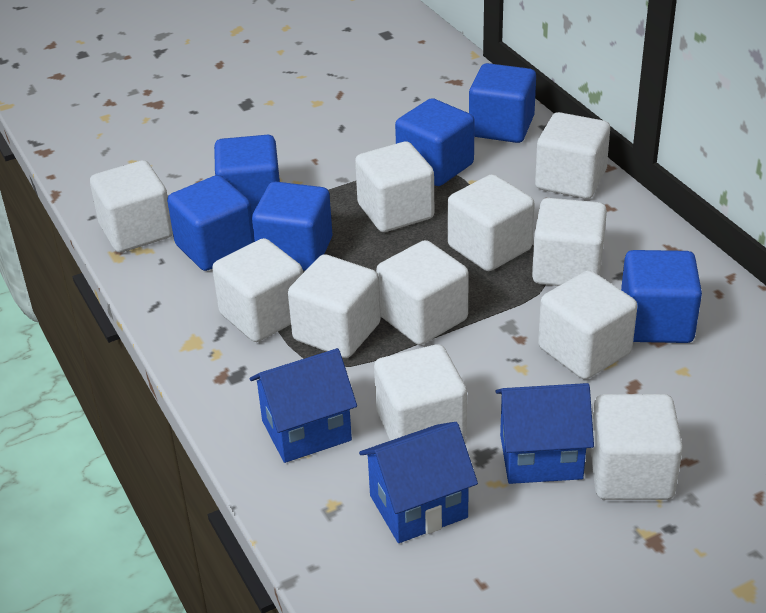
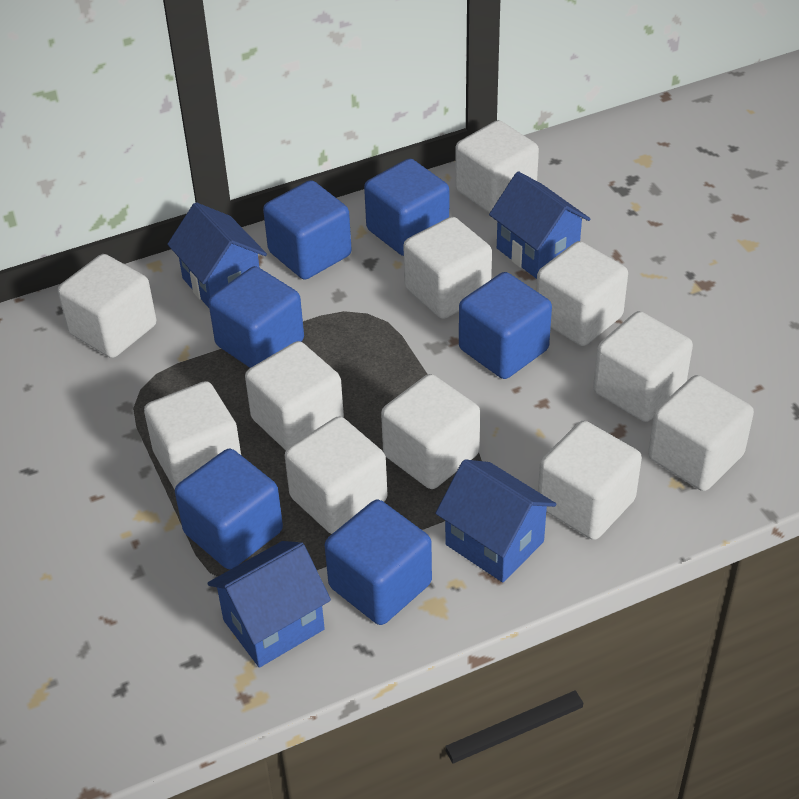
blue house: [250,348,357,463] [359,422,478,543] [495,383,594,484] = 3 -> [167,202,267,308] [208,541,331,668] [435,459,556,582] [489,171,590,279] = 4

